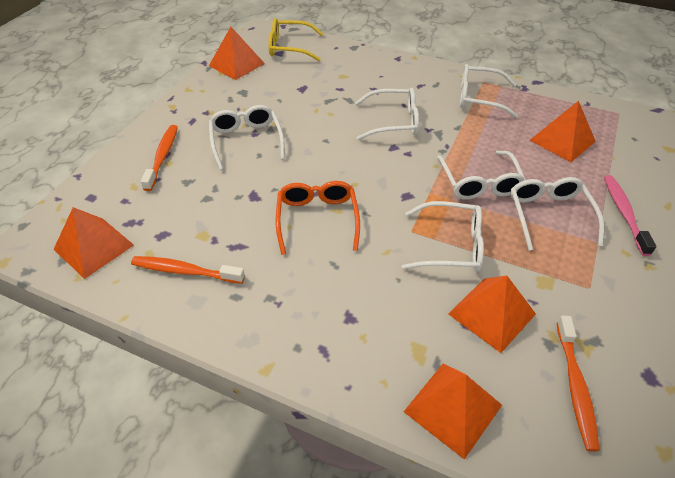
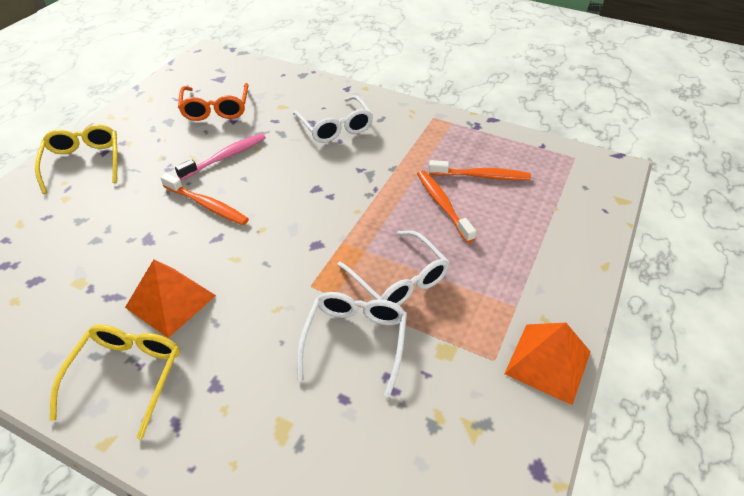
orange pyramid: [53,207,134,279] [209,27,265,80] [404,363,502,460] [449,276,536,353] [530,101,596,162] = 5 -> [125,259,216,338] [504,323,591,405] = 2
white glasses: [209,105,285,170] [355,88,419,140] [402,201,484,272] [437,151,526,200] [460,64,518,118] [510,177,604,251] = 6 -> [293,95,373,143] [297,292,407,397] [337,230,450,306] = 3
yellow glasses: [268,18,324,61] = 1 -> [35,125,118,194] [49,324,180,439] = 2

